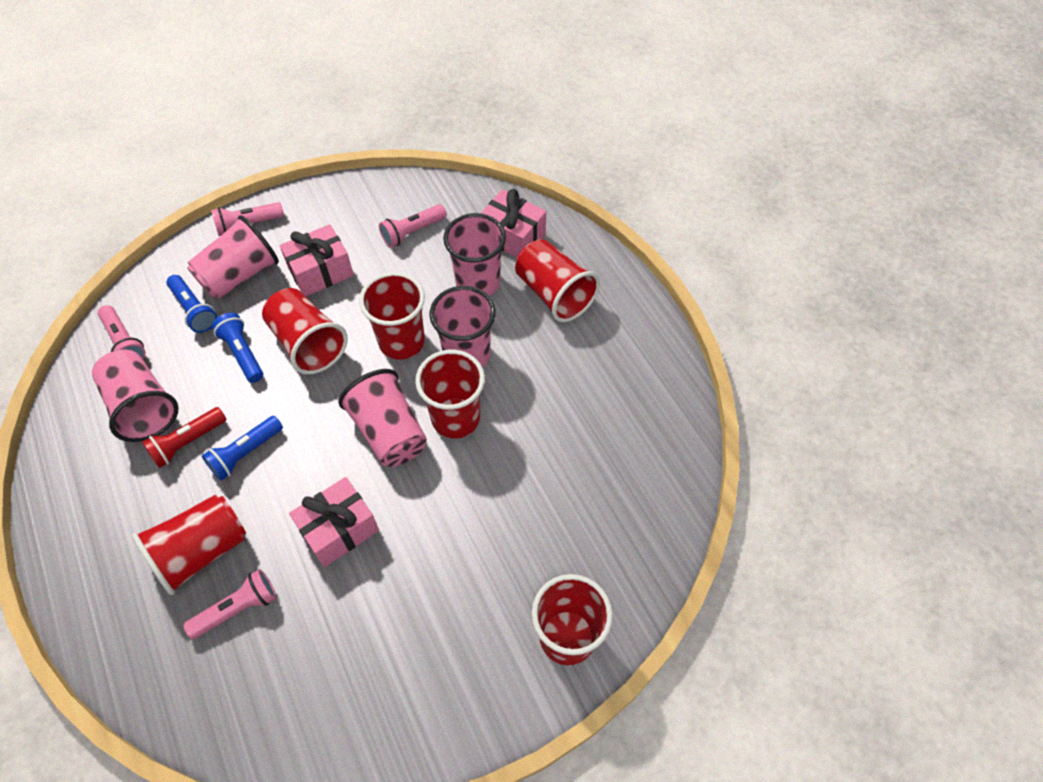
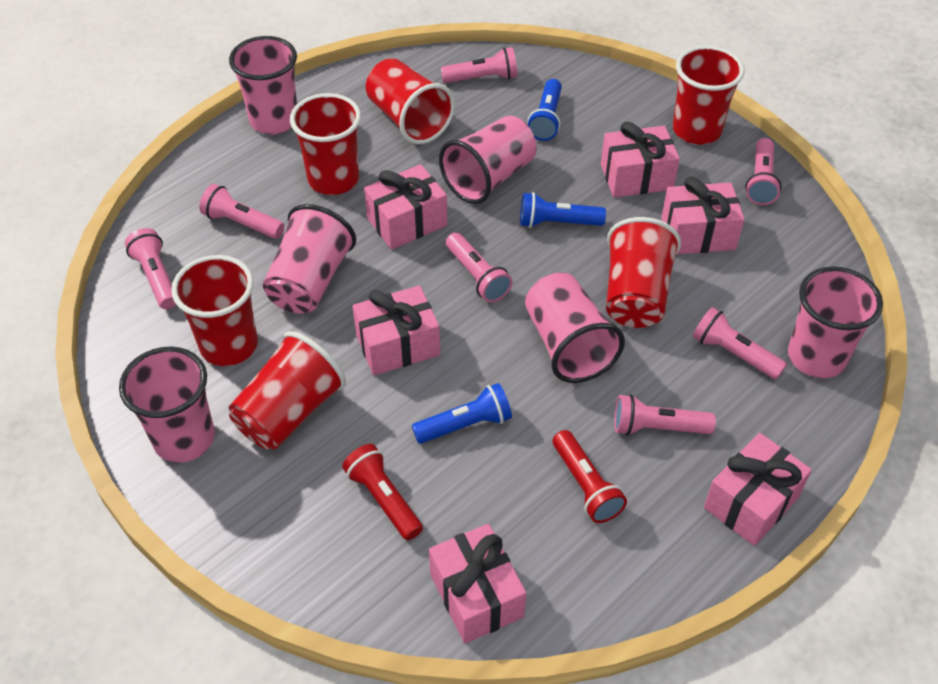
pink cup: [92,350,179,442] [187,215,279,299] [338,369,427,467] [429,286,496,368] [443,213,506,296] = 5 -> [119,347,215,463] [229,36,297,134] [263,204,356,314] [439,115,536,204] [525,272,625,383] [788,266,883,378] = 6
pink flashlight: [98,305,146,359] [183,569,277,639] [211,202,284,236] [379,204,447,248] = 4 -> [125,228,176,309] [199,184,284,239] [441,47,517,83] [446,232,512,303] [614,394,716,435] [693,307,787,380] [745,138,782,205] = 7
pink gift: [280,224,354,296] [289,477,379,567] [481,189,546,258] = 3 -> [353,286,440,375] [364,164,447,250] [429,524,526,643] [601,122,680,198] [661,177,744,254] [704,433,812,546] = 6
red flashlight: [142,407,227,468] = 1 -> [342,444,423,540] [553,430,627,523] = 2

